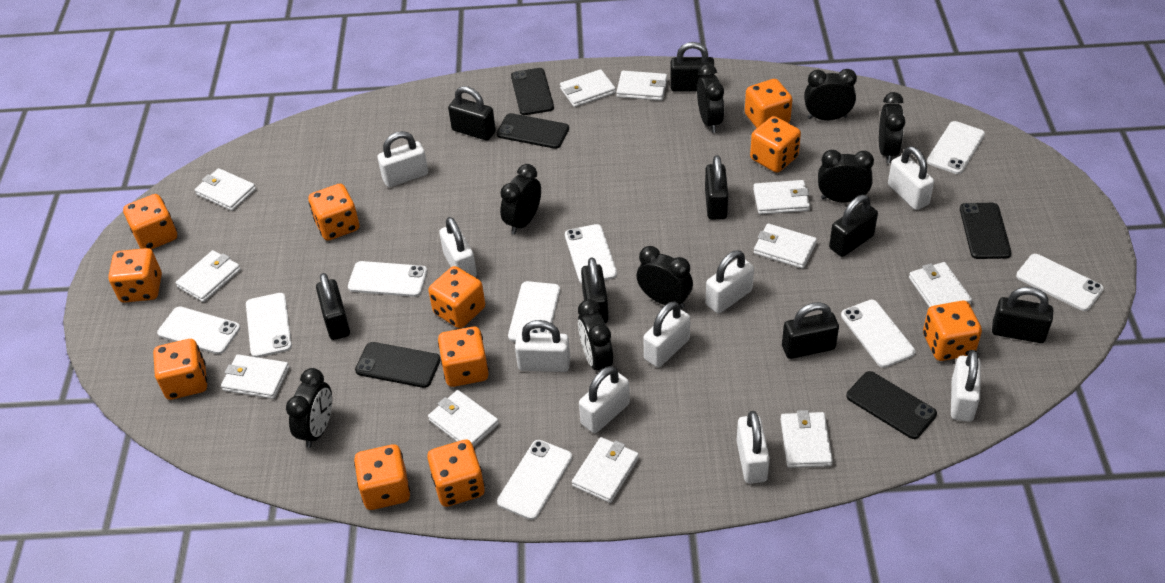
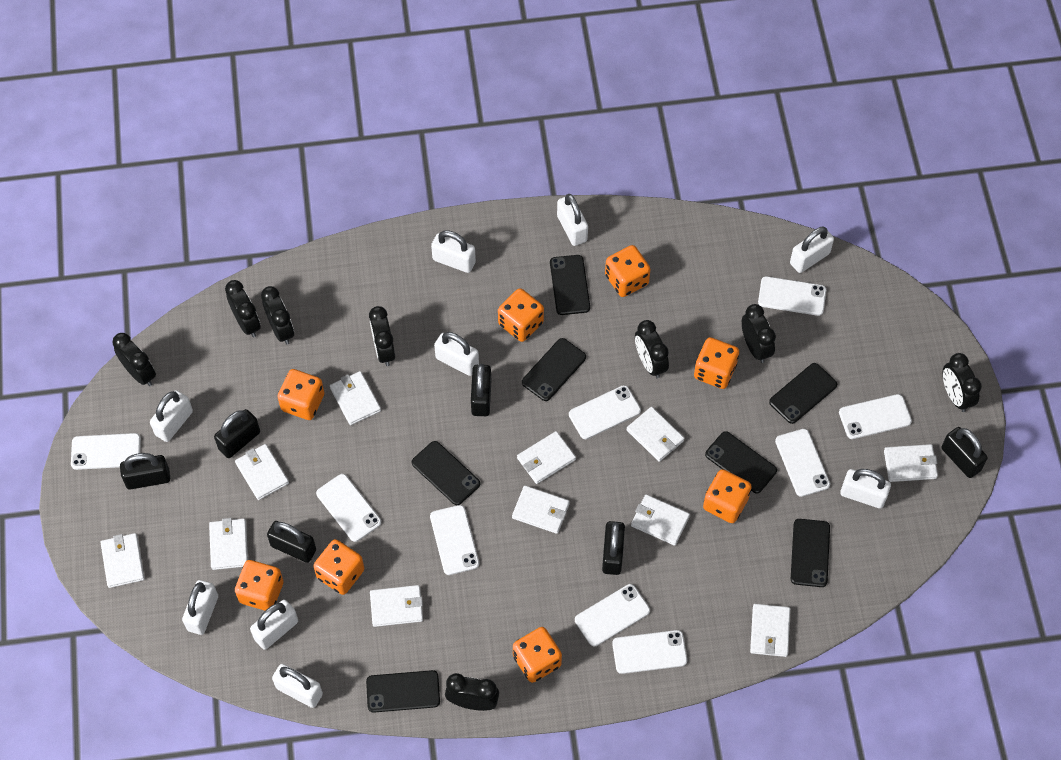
black padlock: [316,273,350,340] [448,86,496,141] [581,257,608,323] [670,42,714,92] [705,155,728,220] [782,302,839,359] [829,195,878,257] [992,287,1053,343] = 8 -> [120,453,170,490] [214,409,260,458] [267,521,316,563] [471,364,491,416] [602,521,625,575] [941,427,988,478] = 6
black phone: [355,342,441,388] [497,113,569,149] [511,68,554,115] [846,371,937,439] [960,203,1012,259] = 5 -> [366,670,440,713] [412,441,480,505] [522,338,586,401] [550,255,590,315] [705,431,777,493] [769,363,837,424] [791,519,830,587] = 7
orange dice: [108,248,162,303] [123,194,177,249] [153,339,207,400] [308,184,359,241] [354,444,410,510] [427,440,485,507] [428,266,485,328] [438,327,489,387] [745,79,792,128] [750,116,801,173] [923,301,982,361] = 11 -> [235,560,284,611] [277,369,324,420] [313,539,364,595] [498,288,544,342] [513,627,562,683] [605,245,651,297] [694,337,739,389] [703,469,752,523] = 8

